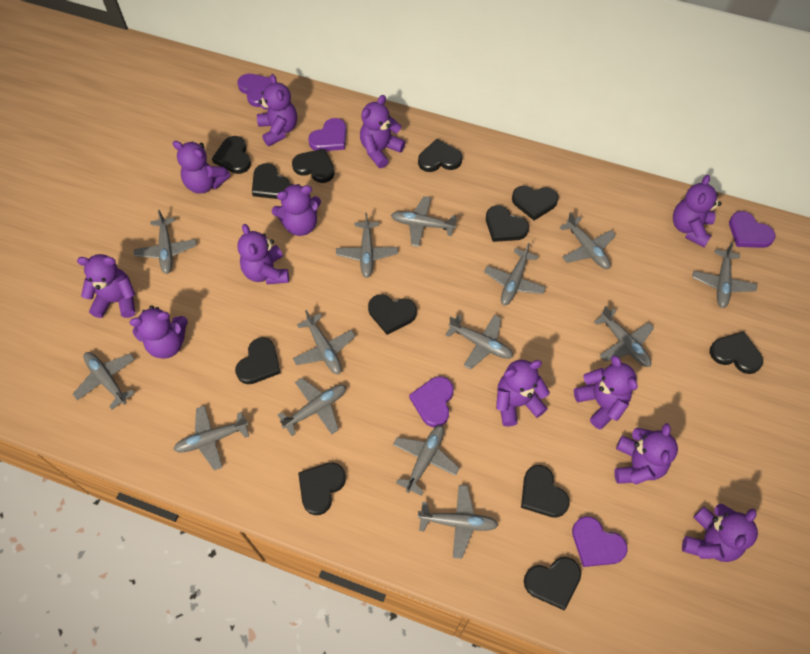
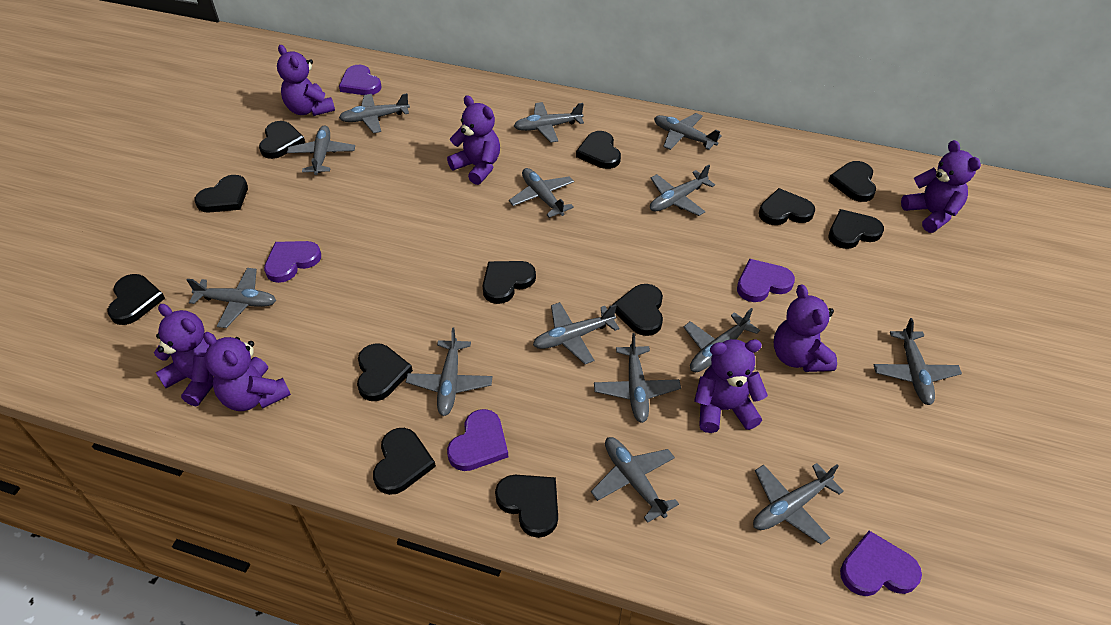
purple teddy bear: [77,254,136,318] [130,305,188,359] [172,141,230,194] [237,224,289,284] [257,74,297,146] [272,184,321,236] [360,95,405,168] [496,360,550,427] [574,355,638,430] [614,423,678,485] [673,175,722,247] [682,504,758,562] = 12 -> [154,304,214,406] [203,332,291,411] [277,45,335,116] [447,95,500,185] [694,339,768,433] [774,284,837,372] [901,140,981,233] = 7

